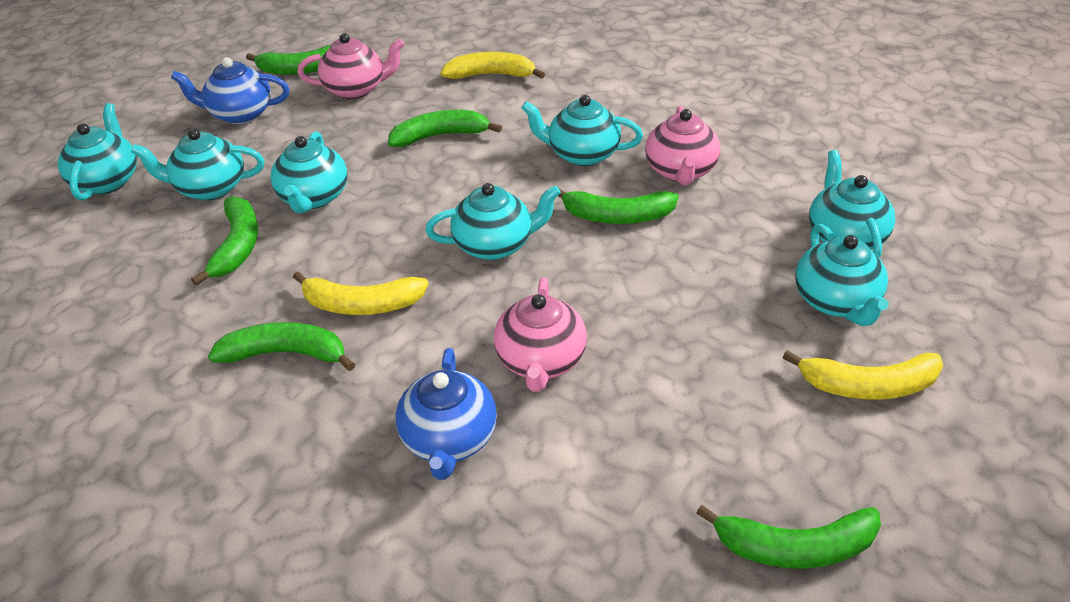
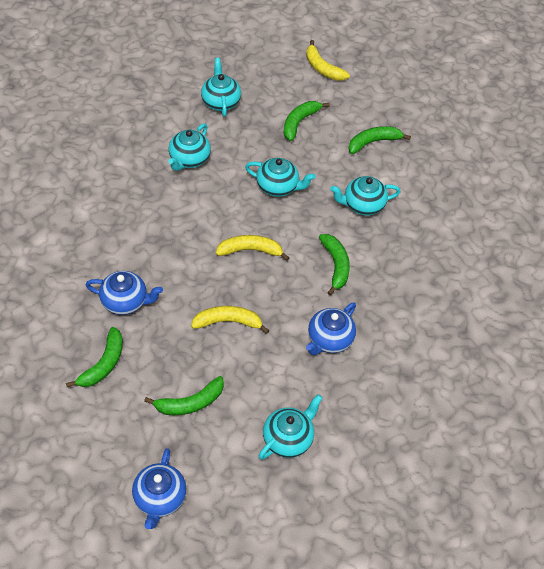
blue teapot: [171,57,289,124] [396,348,497,480] = 2 -> [86,271,163,315] [132,448,186,529] [306,302,356,355] = 3
green banana: [191,196,258,285] [208,322,355,371] [246,45,331,75] [388,110,502,147] [558,189,678,224] [696,505,881,569] = 6 -> [66,327,123,387] [144,376,224,415] [283,101,330,141] [319,234,350,295] [348,126,411,154] = 5
pink teapot: [297,33,405,99] [494,278,587,392] [645,106,720,185] = 3 -> none = 0
turquoise teapot: [58,103,137,200] [131,128,264,200] [270,131,348,213] [425,183,561,260] [522,95,643,166] [795,224,889,326] [809,150,896,258] = 7 -> [168,123,211,171] [201,58,241,117] [245,158,315,197] [259,394,322,460] [330,176,401,216] = 5

